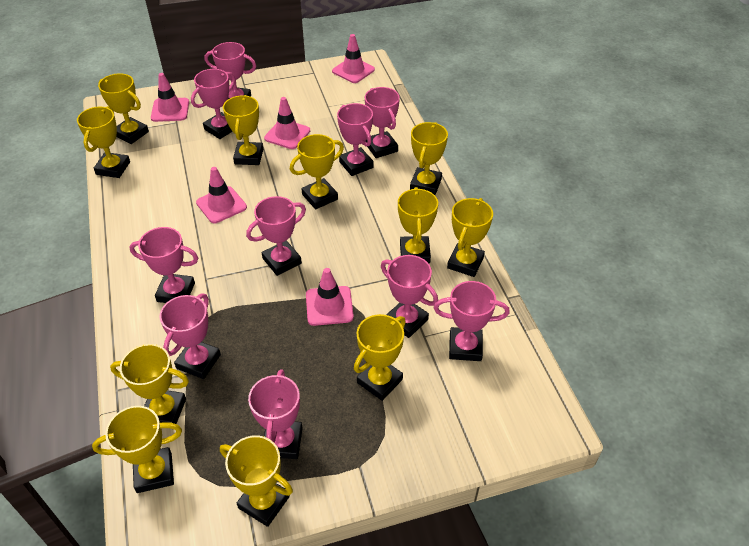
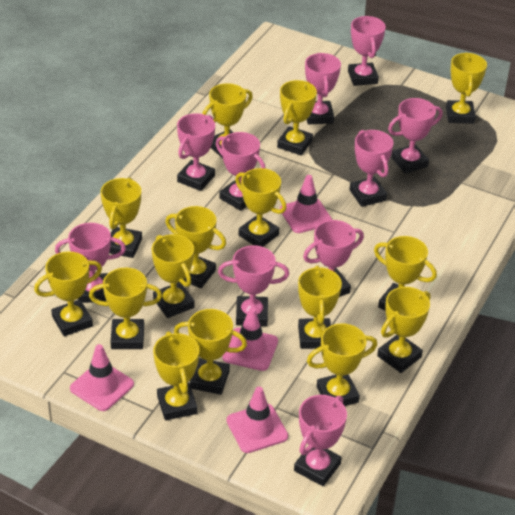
pink traffic cone: [151,73,189,122] [196,167,247,223] [264,97,310,149] [306,268,354,326] [332,34,375,83] = 5 -> [70,344,134,411] [222,308,278,371] [227,387,288,453] [280,175,332,233] = 4
yellow trophy: [77,106,130,178] [92,406,182,493] [98,73,149,144] [110,344,189,424] [220,435,293,527] [223,95,263,165] [290,134,344,209] [354,314,406,401] [398,187,438,263] [410,122,448,195] [447,198,493,277] = 11 -> [34,251,102,336] [89,268,162,349] [101,177,142,258] [152,234,195,318] [153,331,199,420] [165,206,226,288] [174,309,247,395] [202,83,253,158] [235,168,287,247] [277,80,317,155] [298,265,342,349] [307,323,377,406] [374,236,437,311] [377,287,430,373] [446,53,487,124] = 15

